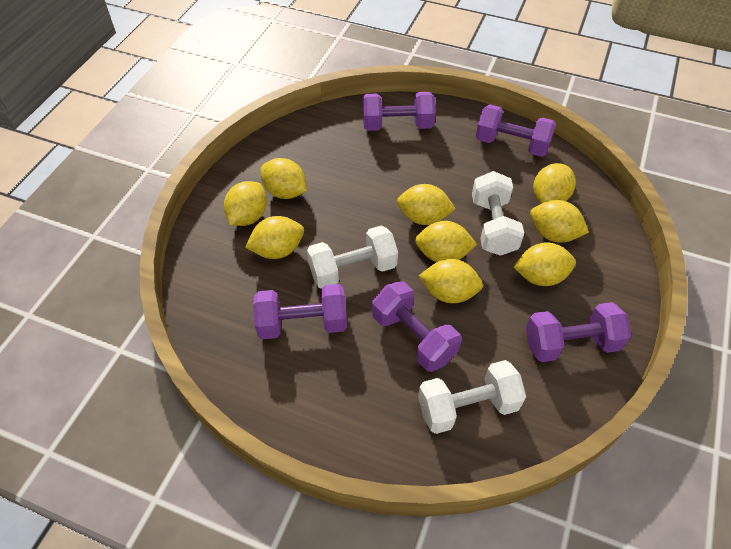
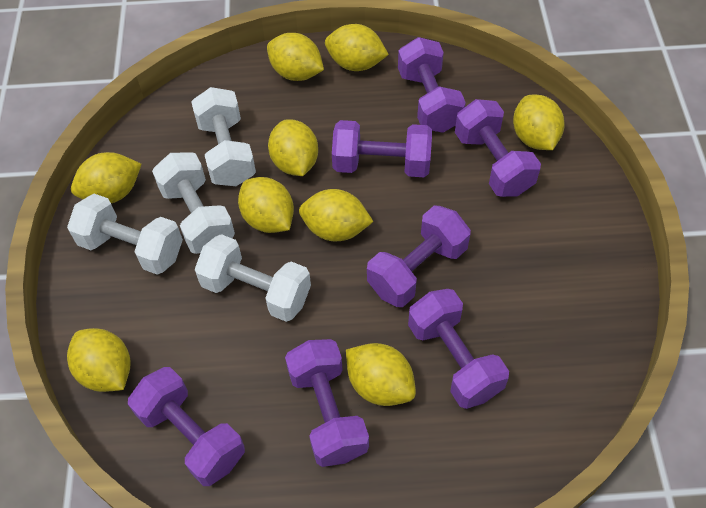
purple dumbbell: [253,284,347,339] [363,92,436,131] [372,281,461,372] [476,104,556,157] [526,302,631,362] = 5 -> [128,367,245,486] [285,339,369,467] [332,120,432,177] [367,205,471,307] [398,37,466,133] [408,289,509,409] [455,99,541,197] = 7
white dumbbell: [307,225,398,288] [418,360,526,434] [472,171,524,256] = 3 -> [67,194,183,275] [152,152,235,254] [191,87,256,186] [195,234,311,322] = 4

